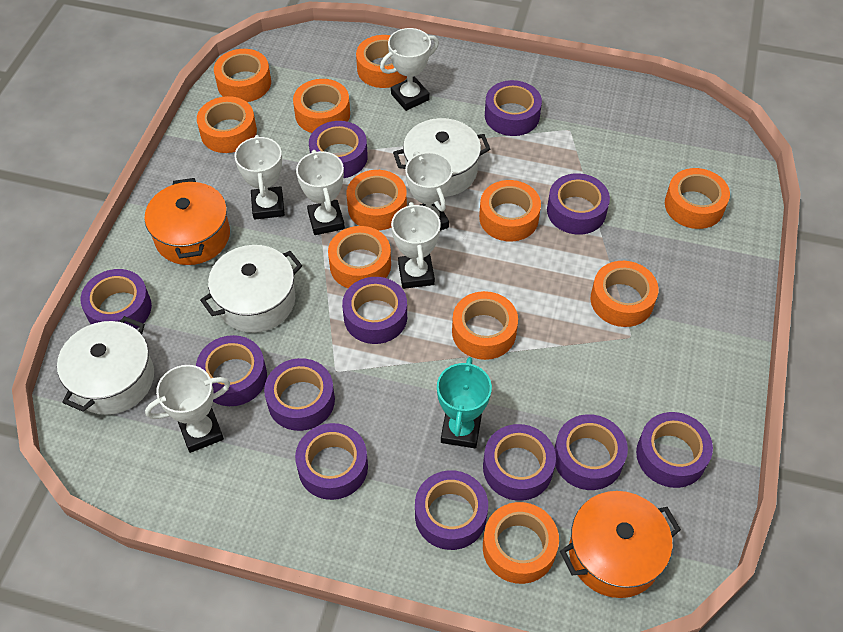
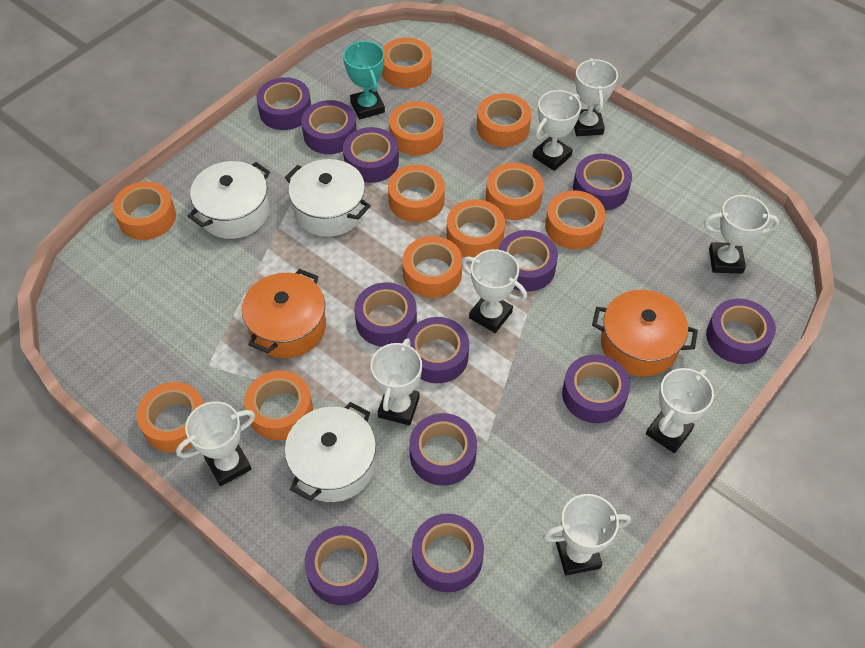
white trophy: [145,365,230,453] [234,135,285,220] [296,150,345,235] [380,28,439,111] [391,202,441,289] [405,151,453,231] = 6 -> [176,401,255,486] [371,338,422,425] [462,249,527,333] [533,90,581,171] [543,494,631,576] [574,58,618,136] [646,368,714,453] [704,195,780,273] = 8

